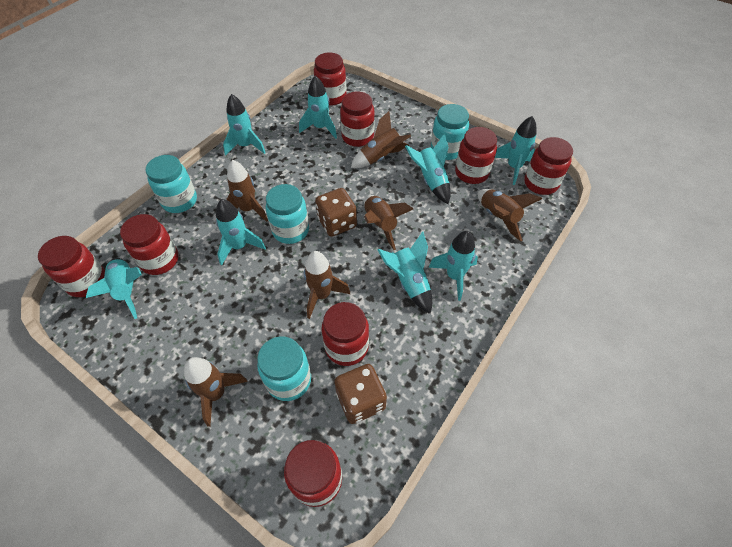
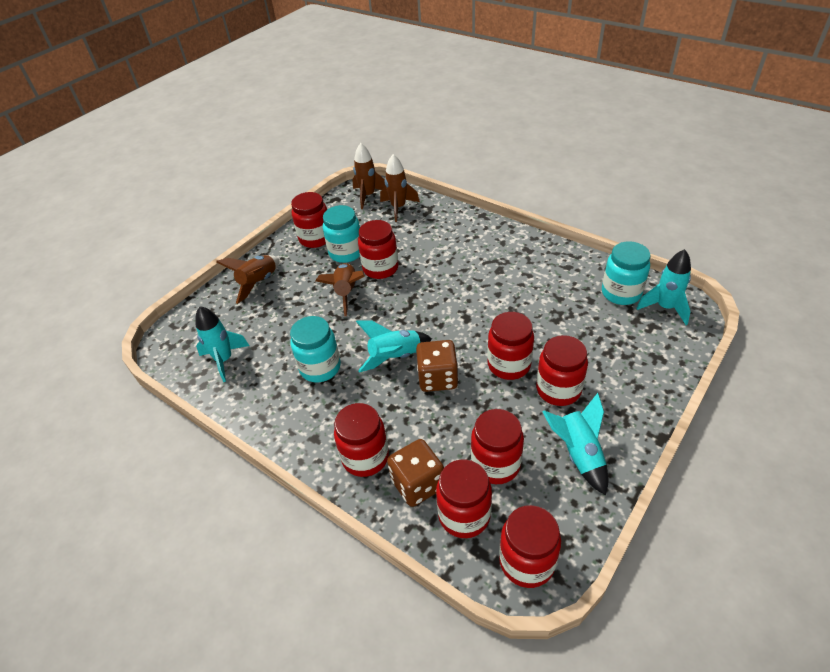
brown rocket: [184,357,248,427] [226,160,268,222] [304,251,350,319] [351,111,411,168] [364,195,413,250] [478,189,542,241] = 6 -> [216,255,279,304] [315,263,365,316] [352,143,385,209] [380,154,420,222] = 4
turquoise jar: [146,155,197,213] [257,336,311,401] [266,184,309,244] [431,104,469,160] = 4 -> [290,316,341,382] [323,205,360,263] [602,241,650,305] = 3
turquoise rocket: [86,258,142,319] [216,199,266,265] [223,94,266,156] [299,76,337,139] [378,231,432,314] [405,134,450,204] [428,231,478,301] [495,116,537,185] = 8 -> [196,306,249,382] [356,320,432,373] [542,393,608,495] [636,249,691,325] = 4

